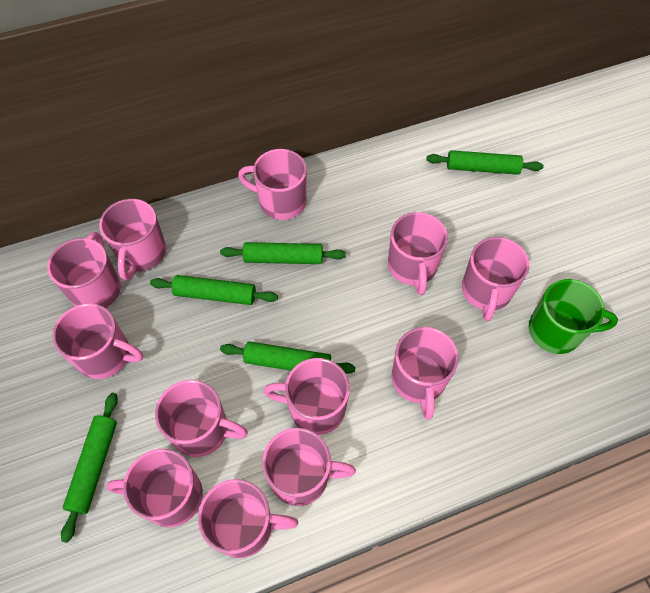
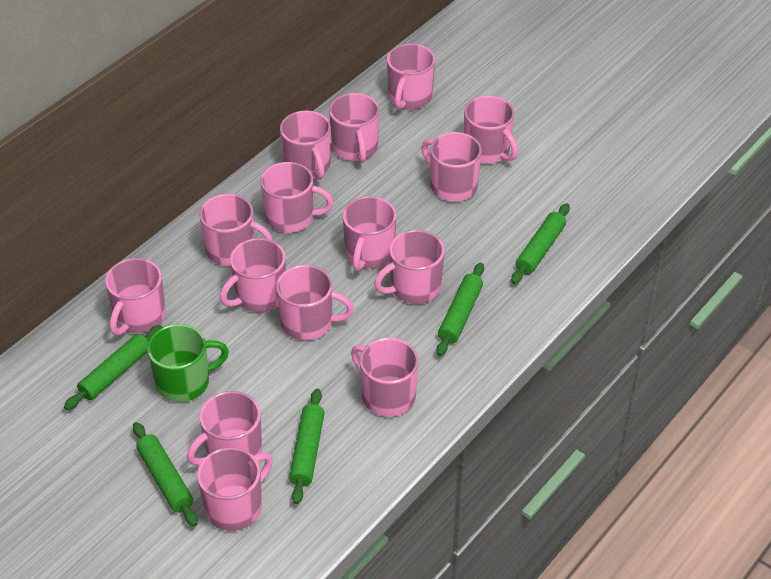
pink mug: [47,232,121,308] [52,303,143,379] [99,199,166,281] [107,449,203,527] [155,380,248,457] [198,479,298,558] [238,149,307,220] [262,428,356,506] [264,358,350,435] [388,212,448,295] [392,327,459,420] [462,237,530,321] = 12 -> [105,258,166,336] [187,391,262,466] [197,447,272,531] [199,194,273,266] [220,238,286,312] [260,162,334,233] [276,265,354,340] [280,111,331,180] [329,93,379,163] [343,196,396,271] [351,338,419,417] [374,230,444,304] [387,44,435,110] [421,132,482,202] [464,96,518,164] = 15

